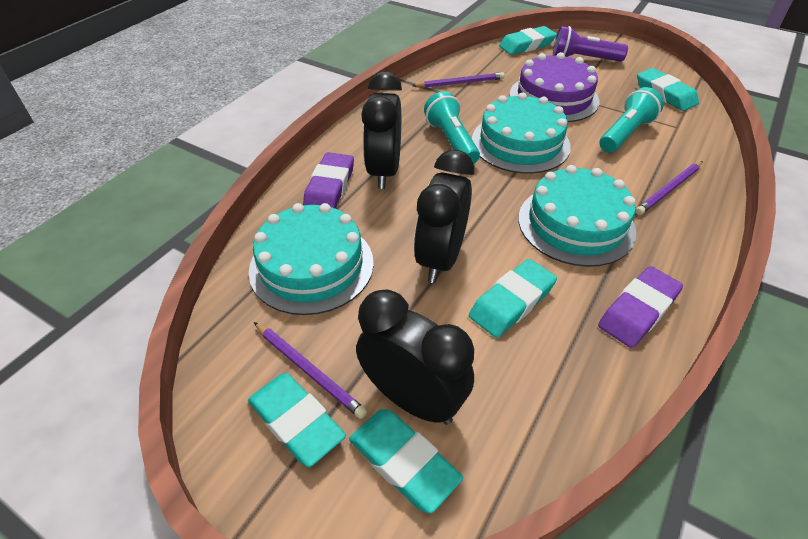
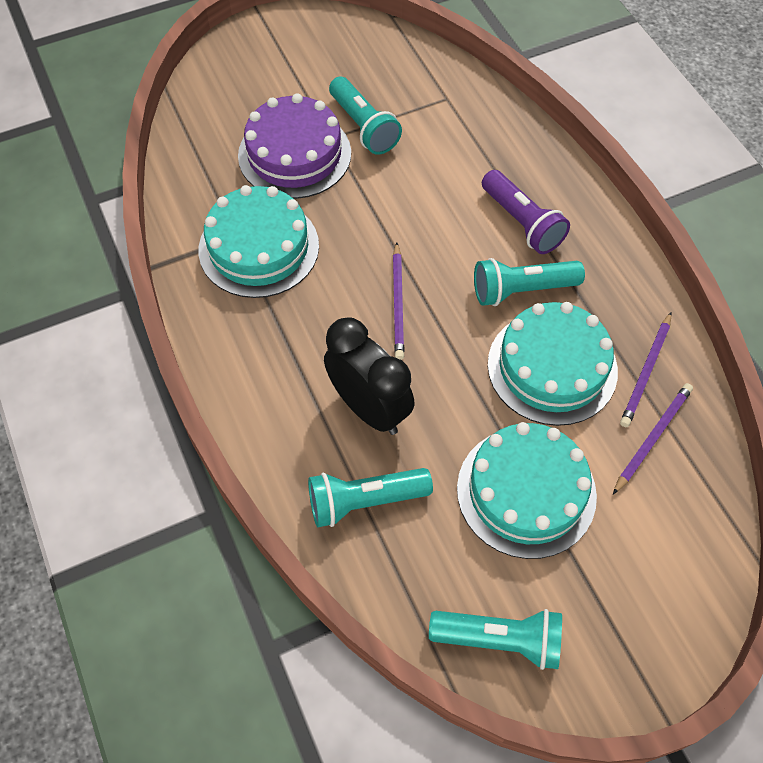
black clock: [356,289,474,425] [361,71,402,189] [414,150,474,283] = 3 -> [324,317,415,435] = 1
purple eraser: [303,152,354,208] [598,266,683,348] = 2 -> none = 0
turquoise eraser: [248,373,346,467] [349,409,463,513] [469,259,557,338] [499,26,557,55] [637,68,699,111] = 5 -> none = 0
turquoise flashlight: [424,91,480,164] [599,87,664,153] = 2 -> [308,468,433,527] [329,77,402,155] [429,609,562,670] [474,258,585,306] = 4

